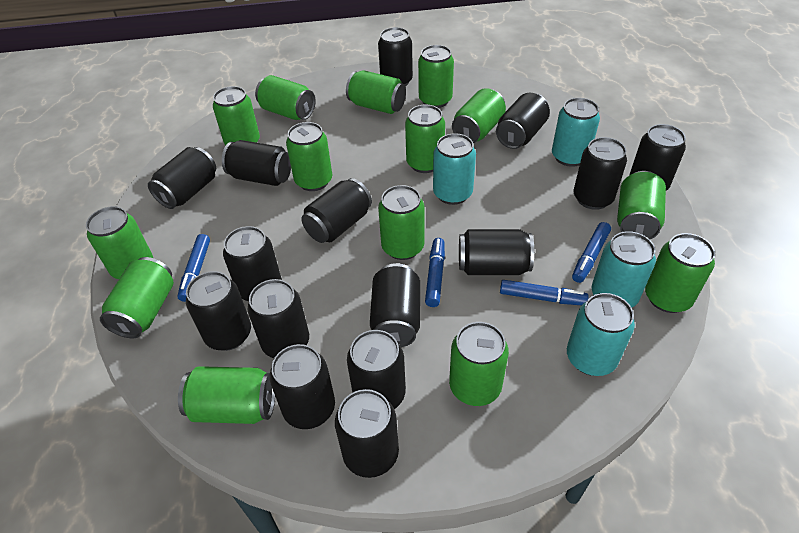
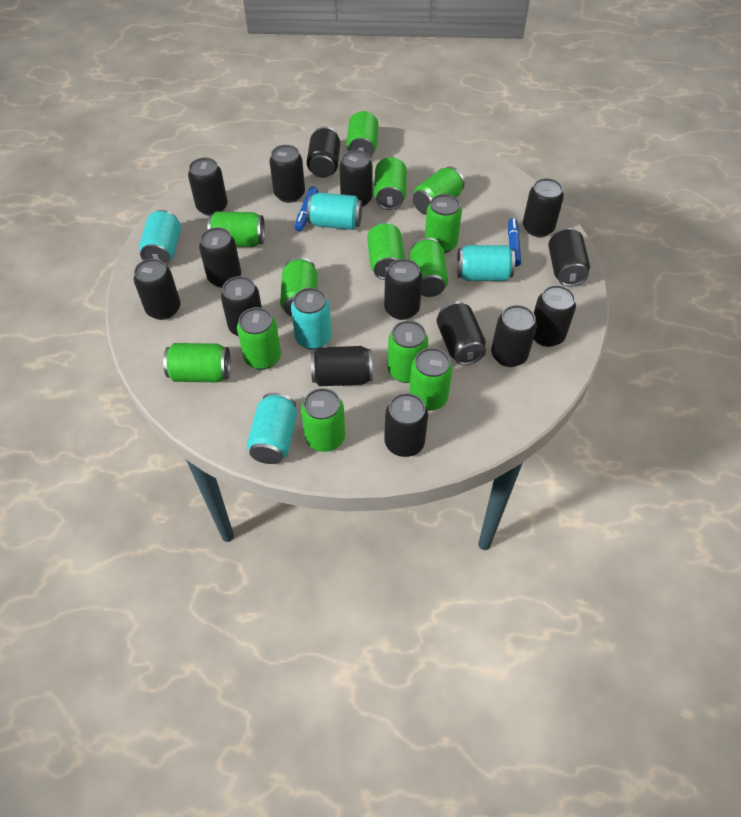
blue marker: [177,234,210,302] [425,238,445,307] [500,280,589,305] [572,222,611,283] = 4 -> [294,186,318,231] [508,218,521,267] = 2
green can: [86,206,153,279] [100,257,174,338] [178,366,275,424] [213,86,260,145] [255,75,316,120] [286,122,332,191] [346,70,406,114] [378,185,425,260] [405,105,445,173] [418,45,454,108] [449,322,509,406] [452,88,506,143] [617,171,666,239] [645,233,715,313] = 14 -> [163,343,231,382] [207,211,265,247] [237,307,281,370] [280,257,318,317] [301,388,345,452] [346,111,379,158] [367,222,405,280] [374,157,407,210] [388,320,428,383] [409,348,452,411] [410,237,448,297] [413,166,465,215] [425,194,462,253] = 13
turquoise can: [433,133,476,205] [552,98,600,167] [567,293,635,376] [592,231,656,308] = 4 -> [139,210,181,265] [247,393,297,464] [291,288,332,350] [307,192,362,230] [457,245,515,281] = 5

